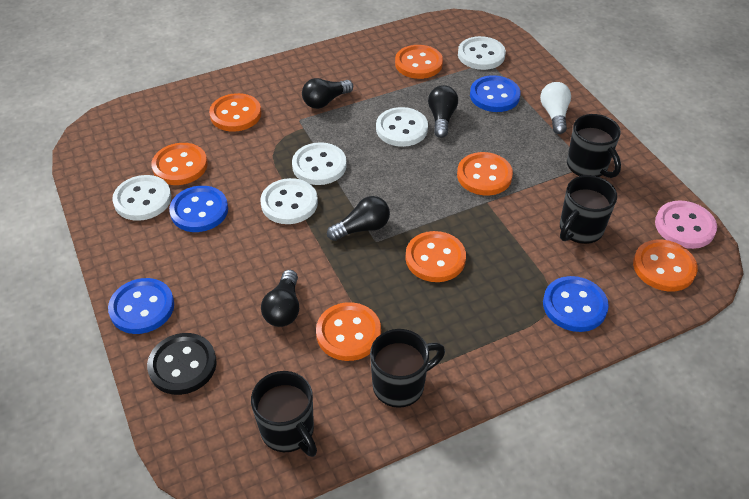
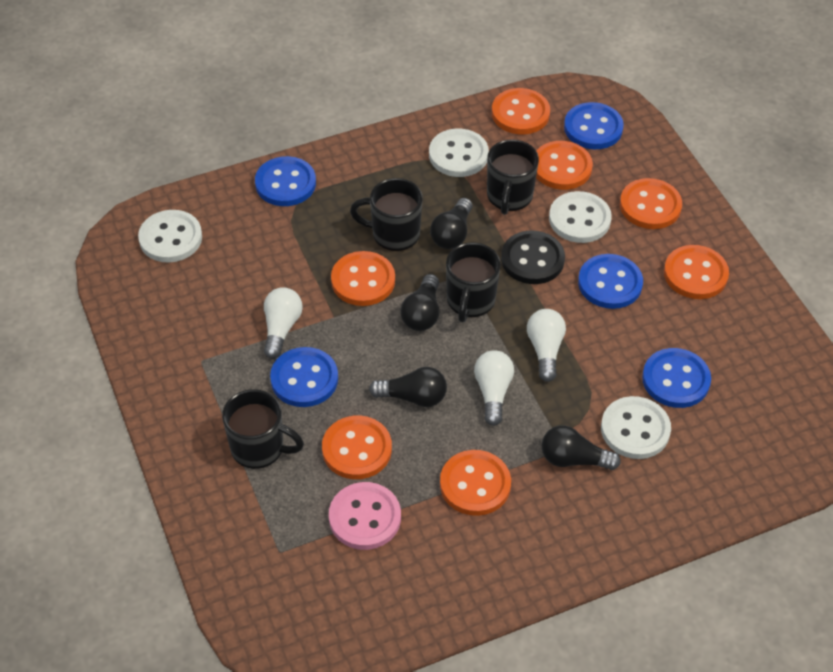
blue button: [108,278,174,334] [169,186,228,232] [470,75,521,112] [543,276,609,332] = 4 -> [255,156,316,206] [270,347,338,407] [564,102,624,149] [578,254,643,309] [642,348,711,408] = 5
white button: [112,175,171,221] [260,178,318,224] [292,142,347,185] [376,107,428,147] [458,36,506,70] = 5 -> [138,210,202,263] [429,129,489,177] [549,191,612,243] [601,396,671,459] = 4
white light bulb: [540,82,571,134] = 1 -> [264,287,303,359] [474,351,514,426] [527,309,566,382] = 3

